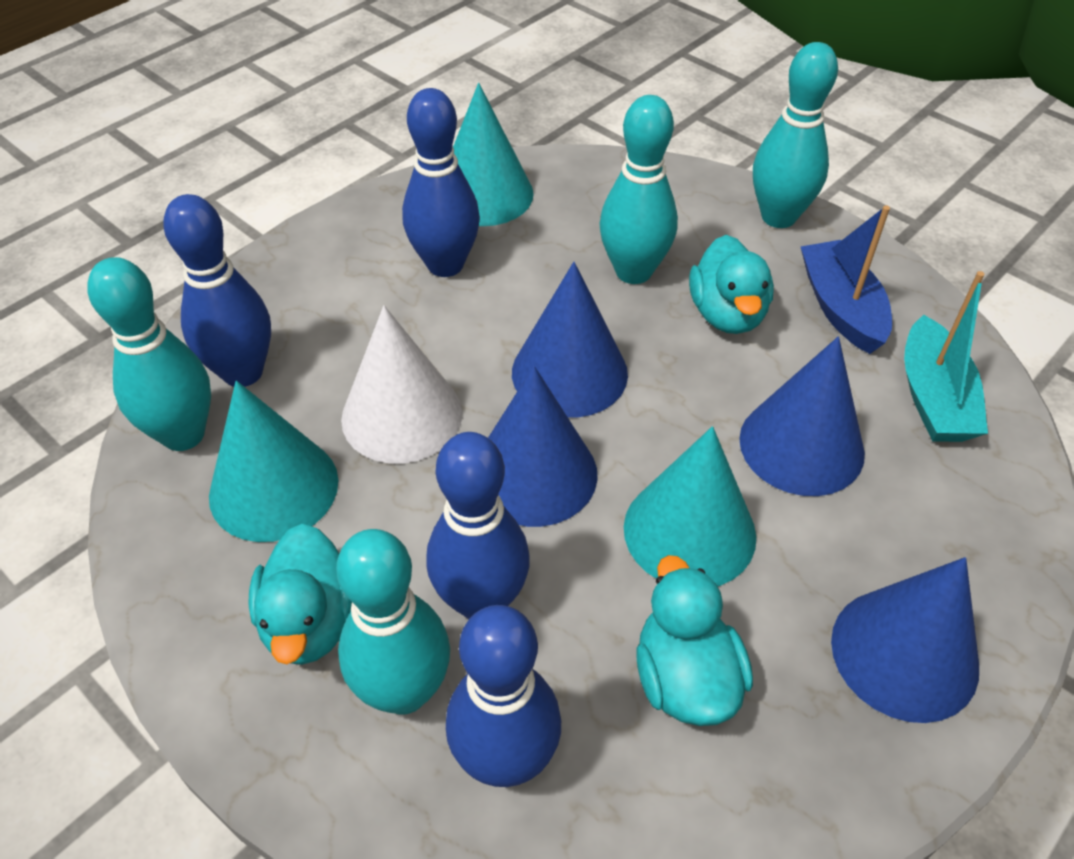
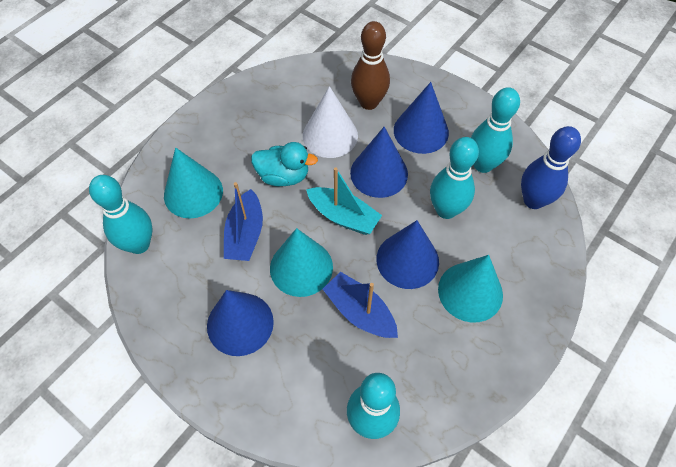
blue boat: [801,205,892,354] = 1 -> [224,182,263,261] [323,272,398,338] = 2
blue bowling pin: [163,194,271,387] [402,88,480,277] [426,432,530,619] [446,605,561,787] = 4 -> [521,126,581,209] = 1
brown bowling pin: none = 0 -> [351,21,390,110] = 1
turquoise duck: [248,524,352,665] [636,555,753,726] [689,235,774,334] = 3 -> [251,142,318,186] = 1

